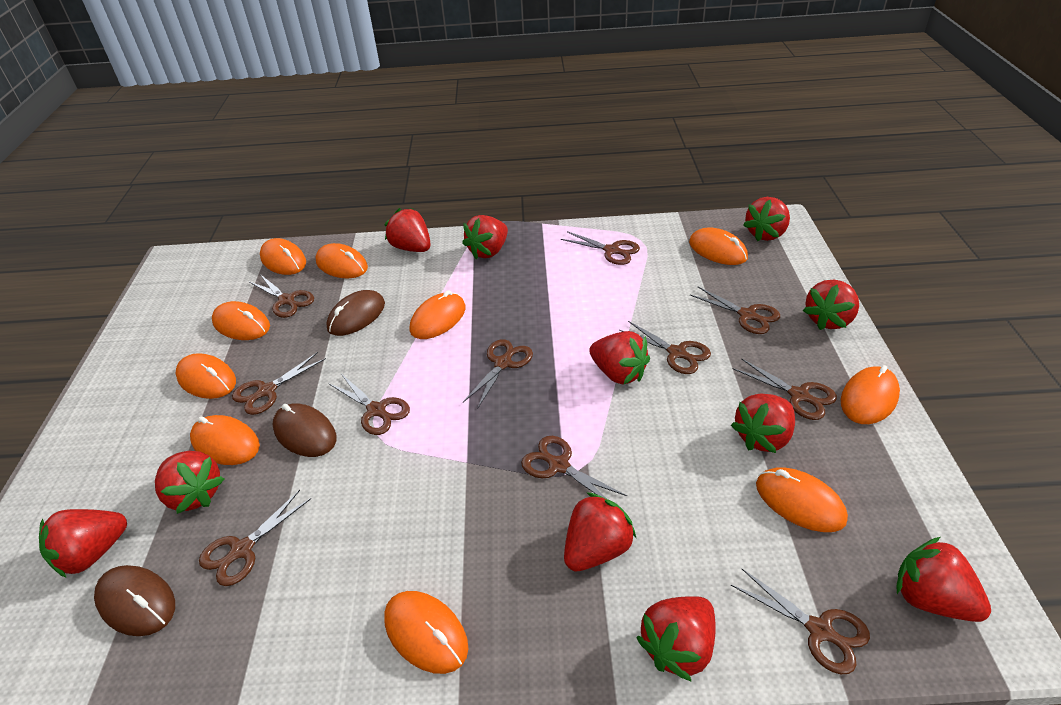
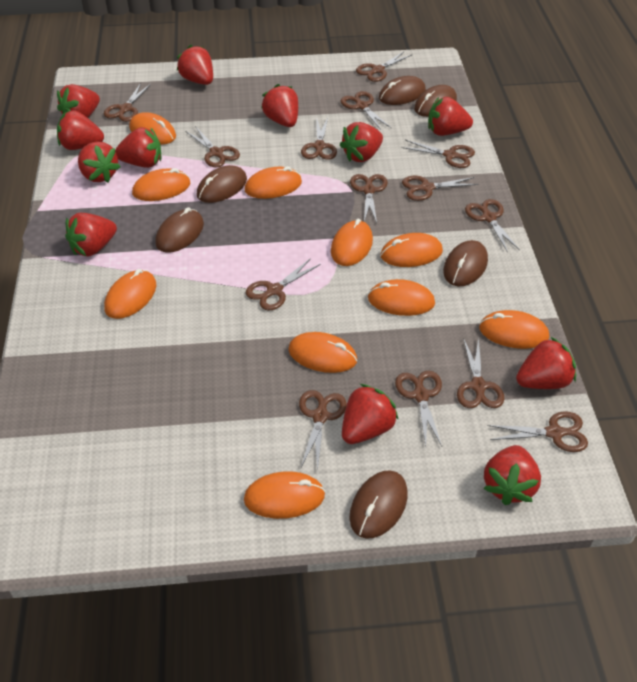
brown mouse: [94,565,175,636] [273,404,336,457] [327,290,385,336] = 3 -> [155,207,204,253] [197,165,247,203] [349,471,408,539] [379,76,426,105] [414,85,457,117] [443,240,488,286] = 6
brown scissors: [199,490,311,586] [232,352,326,415] [248,274,314,318] [328,374,410,435] [463,339,533,409] [521,436,627,499] [561,231,640,265] [619,321,711,374] [690,287,780,334] [731,569,870,674] [733,358,837,420] = 11 -> [104,83,151,122] [185,126,240,168] [246,258,321,310] [299,390,347,472] [301,117,337,160] [341,91,391,130] [350,174,388,223] [356,52,412,82] [395,371,442,446] [401,140,475,168] [402,176,479,201] [457,337,504,408] [465,199,520,252] [488,411,588,452] = 14
red strawberry: [39,509,127,578] [155,451,224,514] [384,208,431,252] [462,215,508,259] [564,492,636,572] [589,331,650,384] [636,596,716,682] [731,394,795,453] [743,197,790,241] [803,280,859,330] [897,537,991,622] = 11 -> [57,84,100,118] [57,110,104,150] [65,213,117,256] [78,142,121,183] [115,127,161,168] [177,45,213,85] [261,84,298,127] [340,122,383,162] [342,384,399,444] [428,97,473,136] [483,445,541,505] [516,337,576,389] = 12

